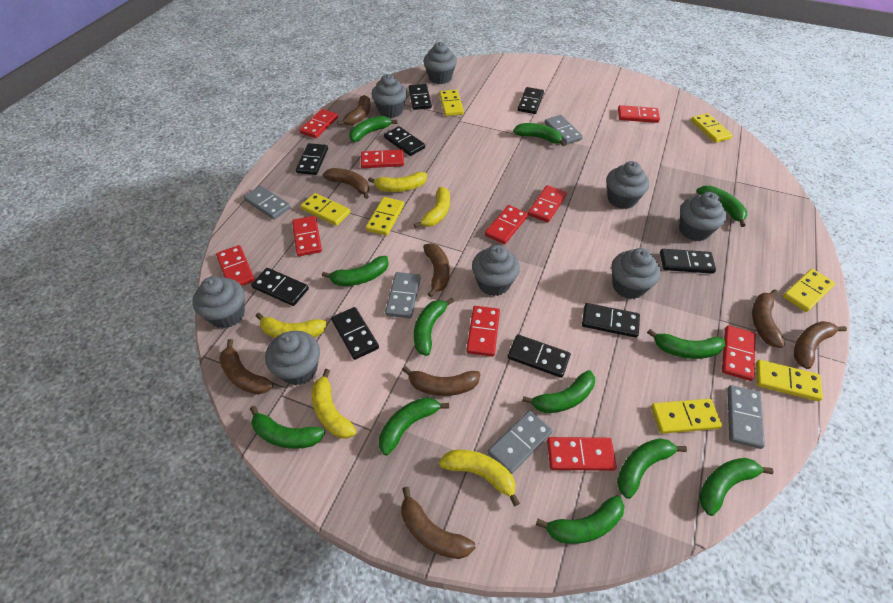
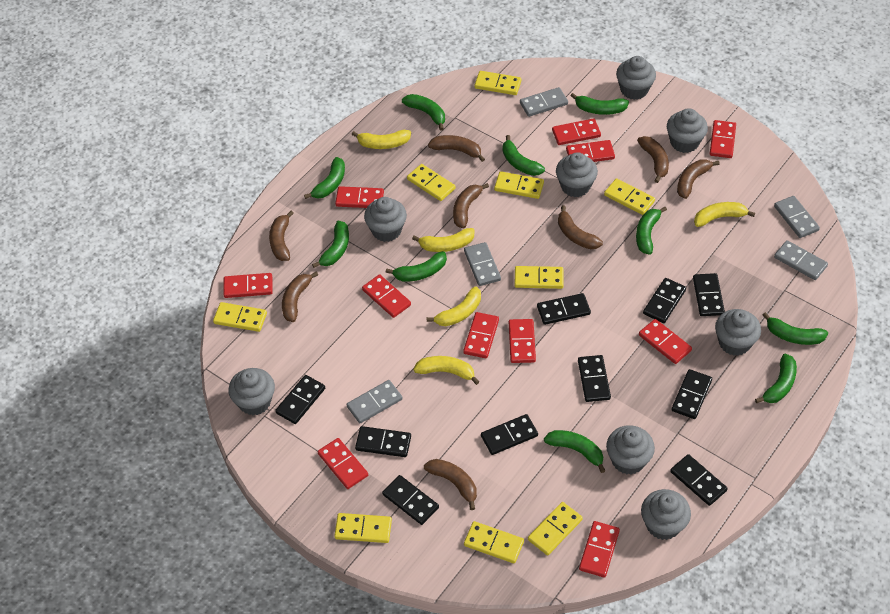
black domino: [251,268,309,306] [296,143,328,175] [331,307,379,360] [384,126,425,156] [408,84,432,110] [508,334,571,378] [518,87,544,114] [582,303,640,338] [660,249,716,274] = 9 -> [275,375,325,424] [355,426,411,457] [382,475,439,525] [481,414,538,455] [537,293,591,325] [578,355,611,402] [643,278,686,323] [670,454,728,506] [672,369,712,419] [693,273,725,316] = 10
green banana: [250,406,325,449] [322,256,389,286] [349,116,397,142] [379,397,449,455] [414,298,454,356] [513,123,566,146] [522,370,595,413] [536,495,625,544] [617,438,687,499] [647,329,725,359] [697,186,747,227] [699,458,774,516] = 12 -> [304,157,345,199] [312,221,349,268] [386,251,447,282] [402,94,445,131] [503,135,545,176] [544,430,606,473] [570,93,629,115] [636,207,667,255] [755,353,797,403] [763,312,828,345] = 10
red domino: [216,245,255,286] [292,216,322,256] [299,109,338,138] [361,150,404,168] [466,306,500,357] [485,205,528,244] [528,185,567,223] [547,437,617,471] [618,105,660,123] [722,325,756,381] = 10 -> [223,273,273,298] [318,438,368,489] [335,186,384,208] [362,274,411,318] [463,312,499,359] [509,319,536,363] [552,119,601,145] [566,140,615,162] [579,521,620,578] [639,319,692,364] [710,120,736,158] = 11
yellow domino: [300,193,350,226] [366,197,404,236] [439,90,464,116] [651,399,722,434] [691,113,733,143] [756,360,823,401] [783,269,835,312] = 7 -> [213,302,267,332] [334,513,392,543] [407,164,455,201] [464,521,524,563] [475,71,521,95] [494,171,544,199] [514,266,564,289] [528,502,583,555] [604,178,655,215] = 9

